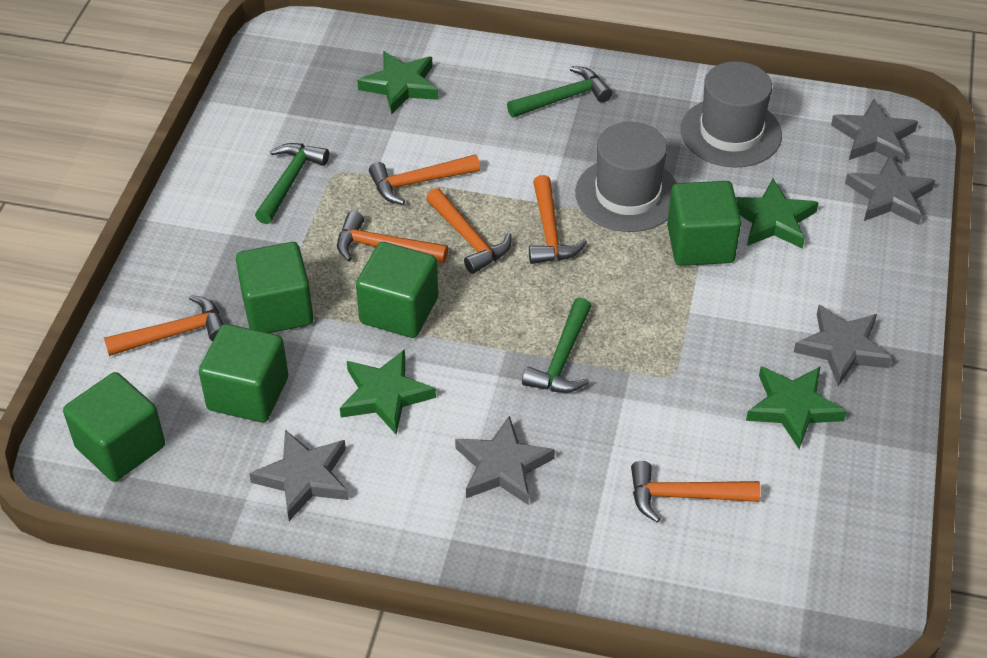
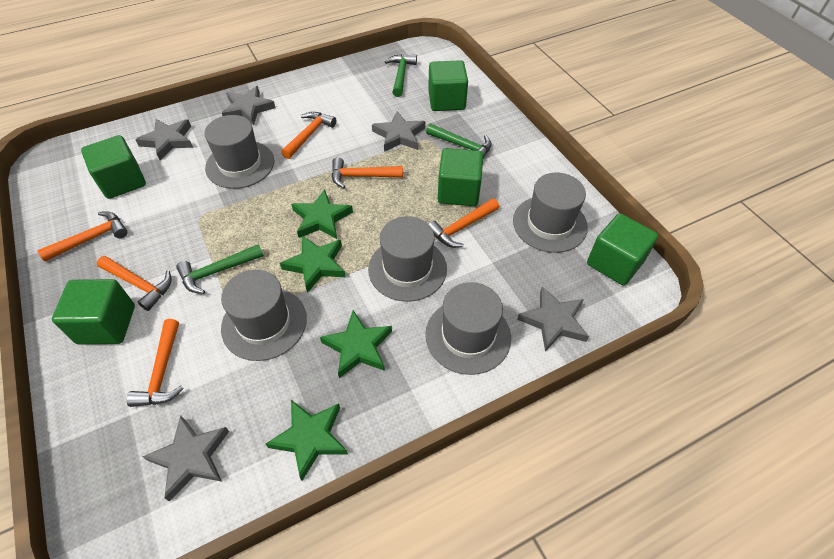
grey hat: [575,122,677,232] [680,61,782,168] = 2 -> [204,115,274,189] [221,270,307,361] [368,216,447,302] [425,282,511,375] [513,173,588,253] = 5

